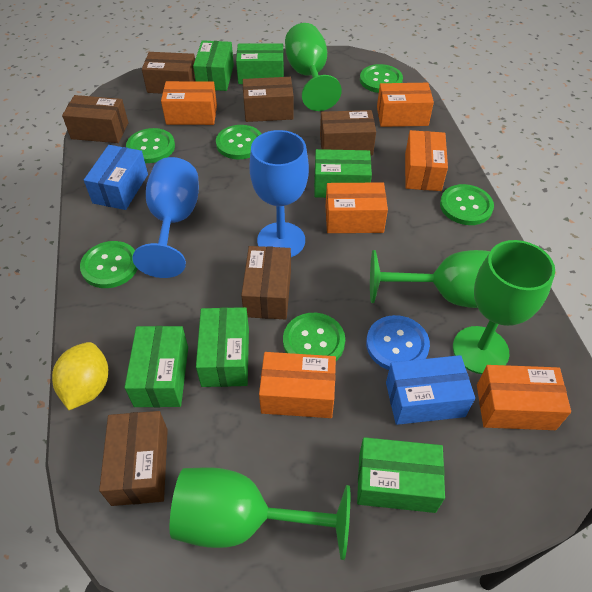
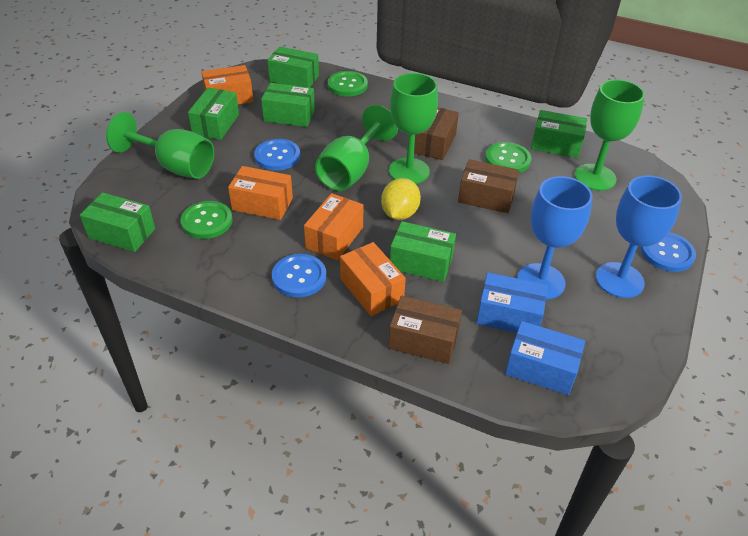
blue button: [366,315,430,370] = 1 -> [254,139,300,171] [272,254,327,297] [641,232,696,272] = 3
brown box: [62,95,128,143] [99,411,168,506] [142,52,195,94] [241,246,291,320] [243,77,294,122] [320,110,376,155] = 6 -> [388,295,462,364] [414,108,459,160] [458,159,519,213] = 3
green button: [80,241,138,288] [126,128,175,163] [216,125,262,159] [283,313,345,361] [360,64,403,93] [440,184,494,225] = 6 -> [181,201,233,239] [328,71,368,96] [485,142,531,173] = 3
orange box: [161,81,217,125] [259,352,336,418] [325,182,388,233] [377,83,434,127] [405,130,448,191] [477,365,571,430] = 6 -> [201,65,253,104] [228,166,293,220] [304,193,363,260] [340,242,406,316] = 4

